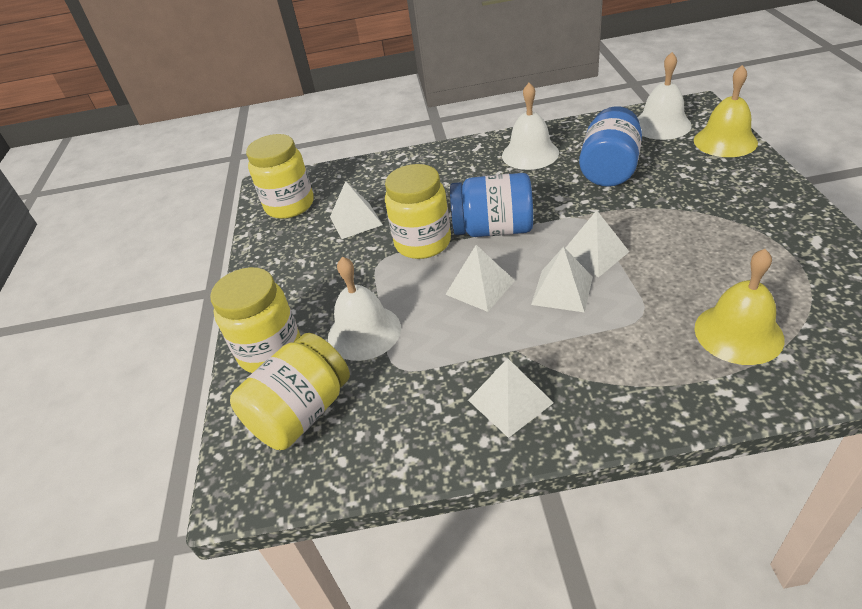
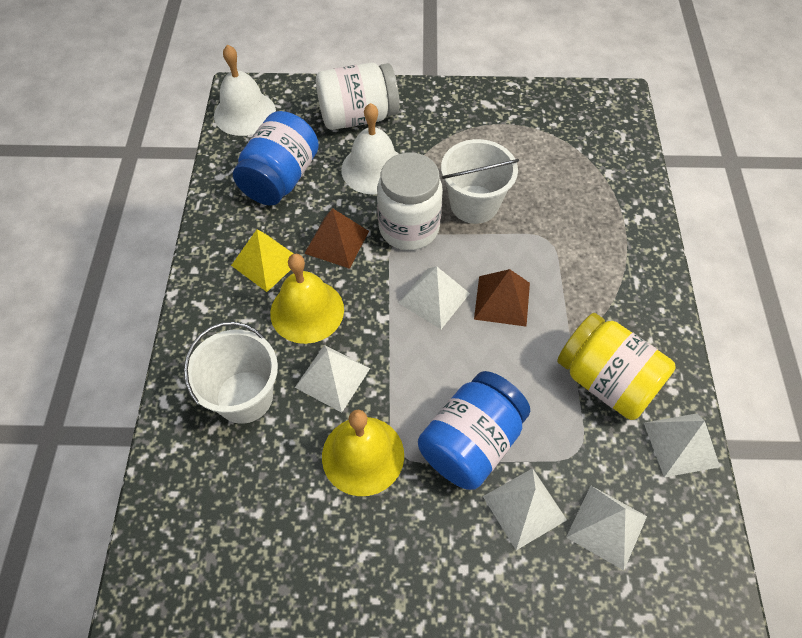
brown pyramid: none = 0 -> [304,208,369,269] [474,269,530,326] = 2
white bell: [328,257,401,361] [502,83,559,170] [637,52,692,140] = 3 -> [214,45,276,136] [341,103,398,195] = 2
white bucket: none = 0 -> [184,322,278,424] [441,139,519,224] = 2
white jar: none = 0 -> [316,63,400,130] [377,153,443,250] = 2
yellow jar: [210,267,300,373] [230,333,350,450] [246,134,314,219] [385,164,451,259] = 4 -> [557,313,676,420] = 1
yellow pyramid: none = 0 -> [231,229,294,292] = 1

